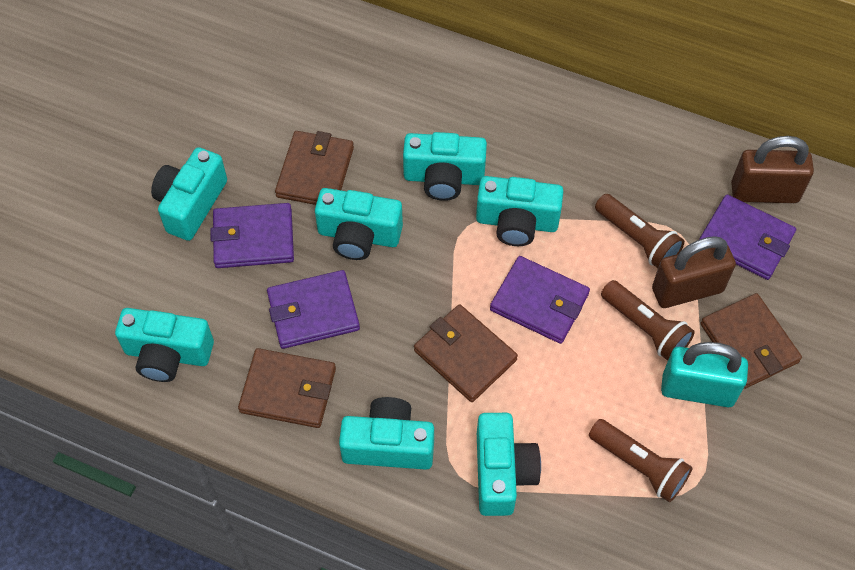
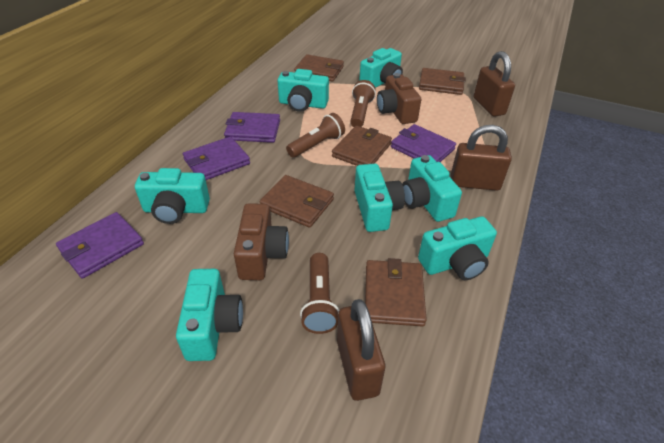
brown camera: none = 0 -> [234,203,289,280] [377,73,421,124] = 2
brown padlock: [652,236,736,308] [731,136,814,203] = 2 -> [337,299,385,401] [451,125,512,191] [474,51,515,117] = 3
brown wallet: [238,348,336,428] [275,131,354,205] [414,304,518,402] [701,293,802,389] = 4 -> [259,175,334,228] [294,54,344,81] [332,126,392,166] [365,258,427,327] [419,68,466,95] = 5
turquoise padlock: [661,342,748,407] = 1 -> none = 0

